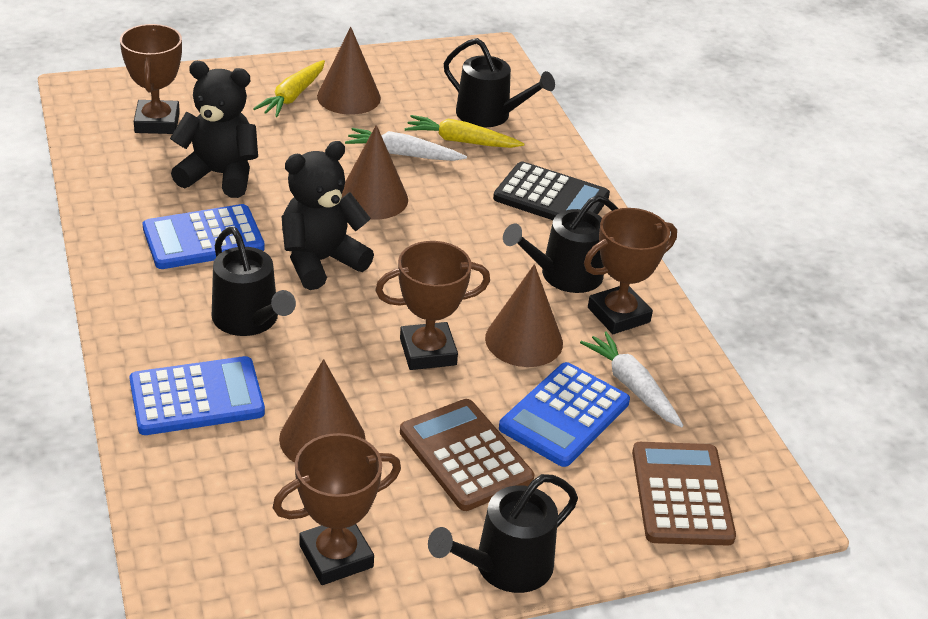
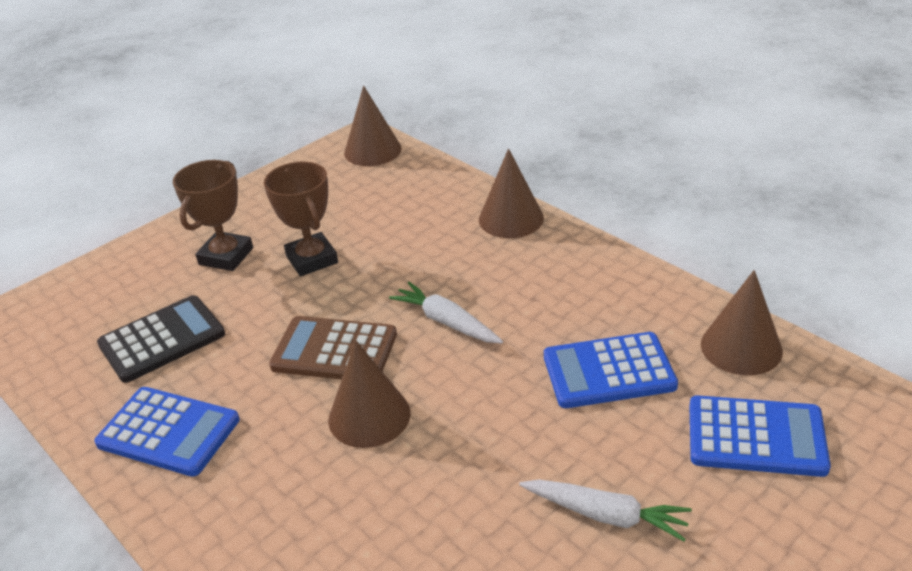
black teddy bear: [170,61,258,198] [281,141,374,290] = 2 -> none = 0
black watering can: [212,227,296,336] [428,474,578,593] [444,38,555,127] [503,195,618,293] = 4 -> none = 0
brown calculator: [400,399,534,511] [632,442,736,546] = 2 -> [269,316,397,380] = 1
brown trophy: [120,24,182,134] [272,433,401,585] [375,241,490,370] [584,208,677,334] = 4 -> [173,160,253,271] [264,162,338,276] = 2
yellow carrot: [253,60,325,117] [404,115,524,148] = 2 -> none = 0

